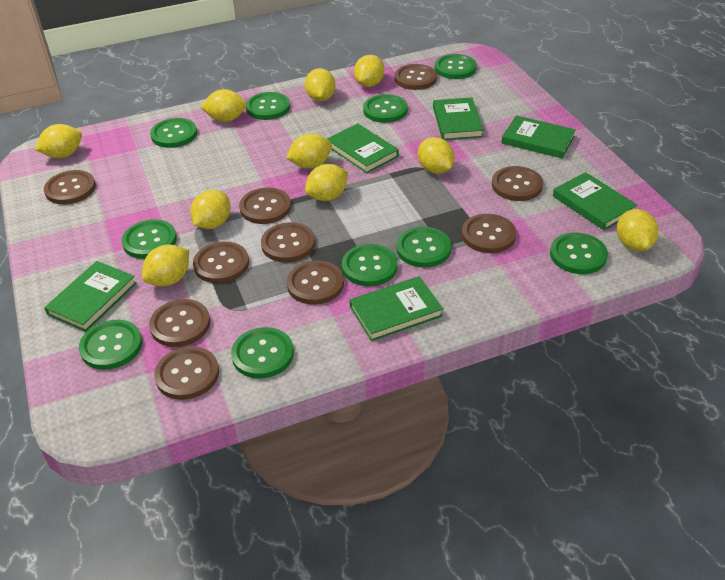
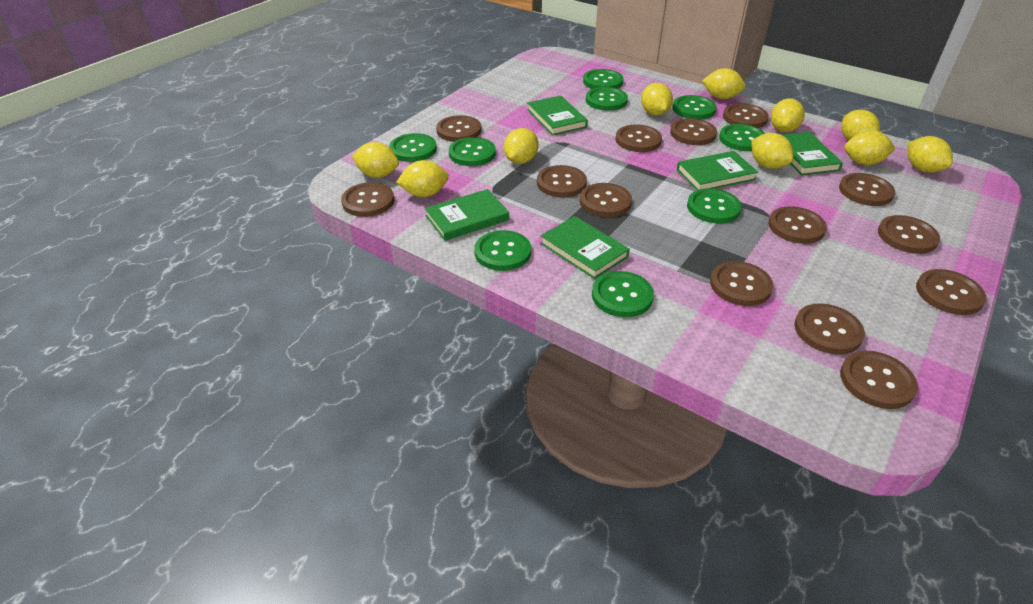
brown button: [44,170,96,205] [149,299,210,347] [154,346,219,400] [193,241,249,283] [239,187,291,224] [261,222,315,262] [287,260,344,305] [394,64,437,90] [462,214,516,253] [492,166,543,201] = 10 -> [341,182,394,217] [436,115,481,142] [537,165,587,198] [580,183,632,217] [616,124,662,152] [670,118,717,145] [710,261,773,306] [723,103,769,128] [768,206,827,244] [794,303,865,355] [839,173,895,206] [840,351,918,409] [878,215,940,254] [916,269,986,315] = 14
green book: [44,261,137,332] [327,124,399,173] [350,276,443,341] [433,97,484,140] [502,115,576,158] [553,172,638,231] = 6 -> [425,189,509,241] [527,96,588,135] [540,216,630,279] [677,151,758,190] [783,132,843,175] = 5
green button: [79,320,142,370] [122,219,177,259] [150,118,197,148] [231,327,294,379] [246,92,290,120] [342,244,398,286] [363,94,408,123] [397,227,452,268] [435,54,477,79] [550,233,608,274] = 10 -> [389,133,437,162] [449,137,496,166] [474,230,531,271] [583,69,623,89] [586,87,628,111] [592,271,654,317] [672,95,717,120] [687,188,742,224] [719,124,766,151] = 9

